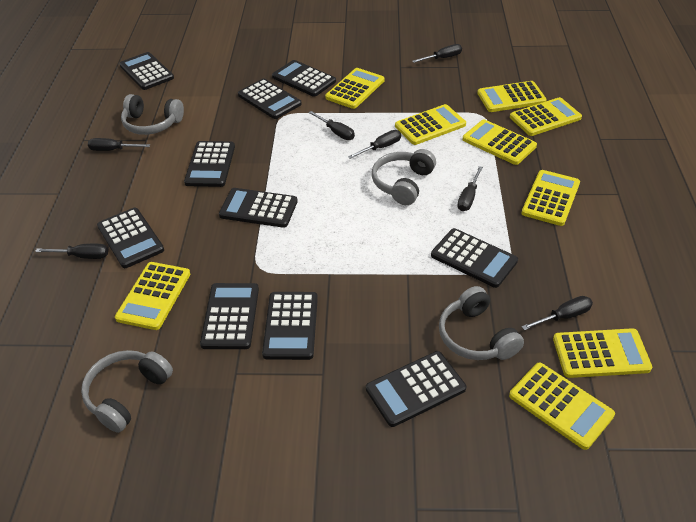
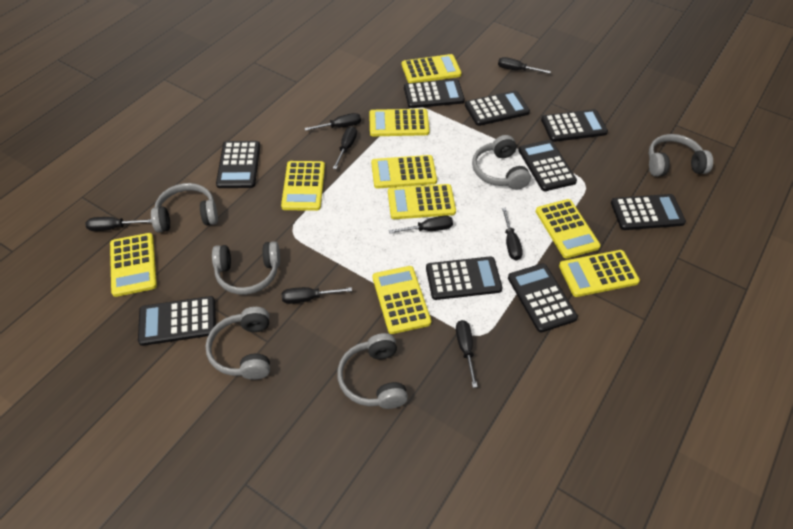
black calculator: [97,208,164,268] [119,52,174,90] [184,141,235,187] [200,283,259,349] [219,188,298,228] [238,79,302,119] [262,292,318,360] [272,60,336,97] [366,351,466,427] [431,228,518,288] = 10 -> [138,296,216,346] [216,141,260,188] [404,79,465,108] [426,257,502,300] [465,91,530,126] [508,263,578,332] [518,140,577,191] [541,109,608,142] [611,194,686,230] = 9
black screwdriver: [35,244,108,259] [88,138,150,151] [308,111,355,140] [348,130,401,159] [412,44,462,63] [457,166,483,211] [522,296,593,330] = 7 -> [86,217,152,231] [282,287,352,304] [304,113,361,131] [333,126,357,169] [389,215,453,234] [456,320,478,388] [498,57,551,73] [502,208,523,260] = 8
grey headphones: [81,350,173,433] [121,94,184,135] [372,149,436,205] [439,286,524,360] = 4 -> [151,183,218,233] [206,307,270,380] [212,241,280,295] [337,333,408,409] [472,135,531,190] [648,134,713,177] = 6

